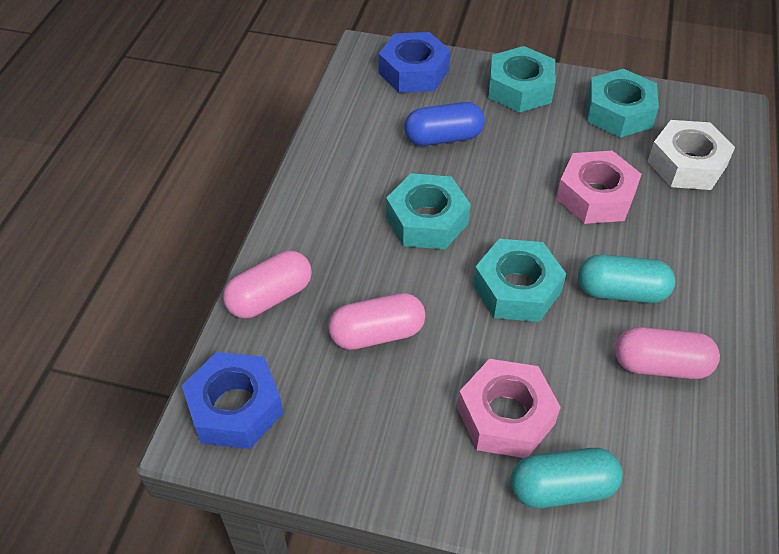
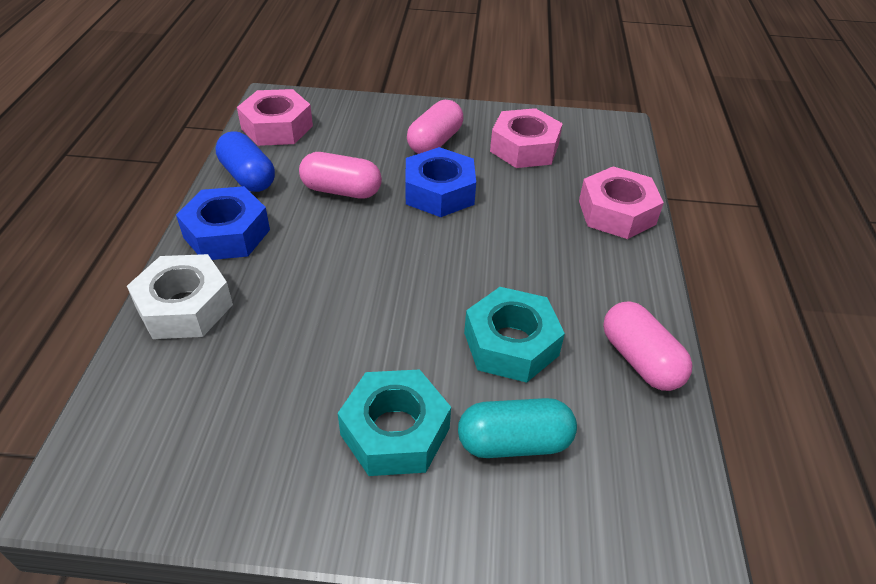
pink nut: [457,359,561,458] [556,151,642,224] = 2 -> [237,89,313,146] [490,108,563,168] [579,166,664,239] = 3
turquoise capsule: [511,448,623,508] [578,255,675,303] = 2 -> [458,398,577,458] = 1
turquoise nut: [386,173,471,250] [473,239,566,322] [488,46,555,113] [587,69,659,138] = 4 -> [338,369,451,476] [464,287,565,383] = 2

